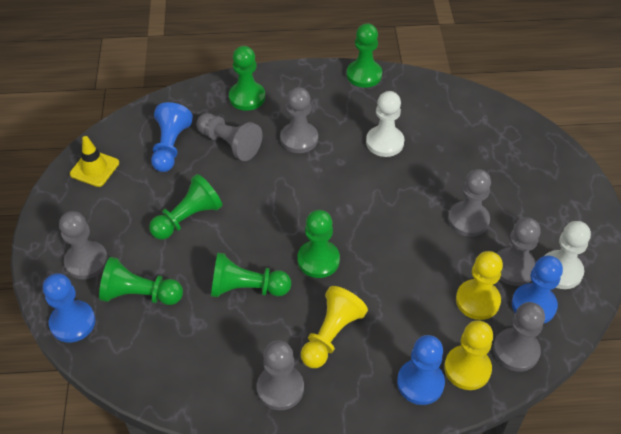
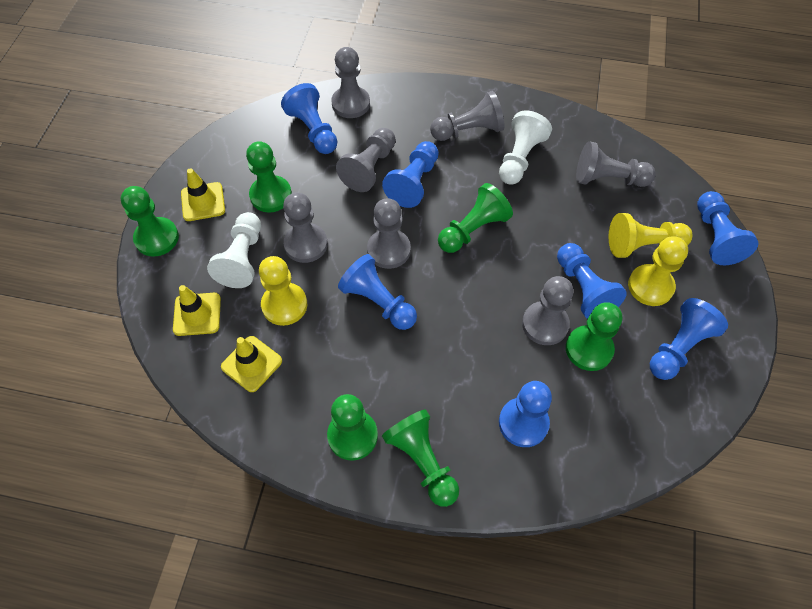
blue pawn: [43,273,96,343] [151,102,193,172] [397,335,445,405] [512,256,563,324] = 4 -> [281,83,337,154] [338,254,417,330] [382,141,439,208] [499,381,552,447] [557,243,626,319] [650,298,728,380] [697,191,758,265] = 7
yellow traffic cone: [70,136,119,187] = 1 -> [173,285,221,336] [181,168,225,221] [221,336,282,392] = 3

